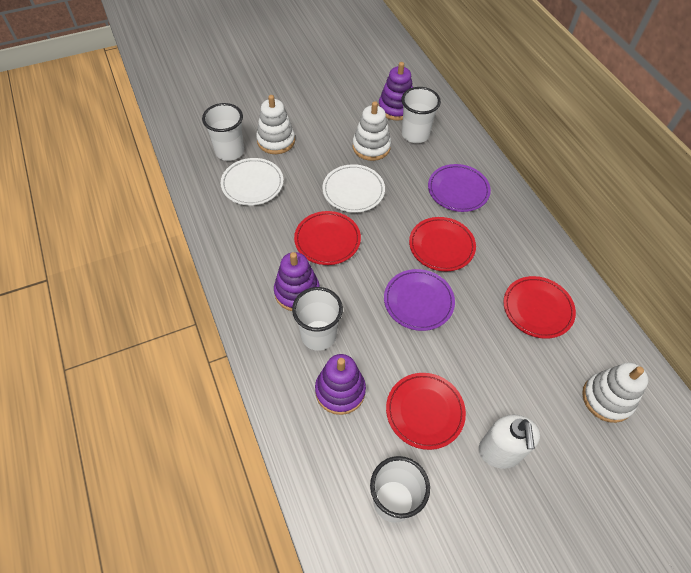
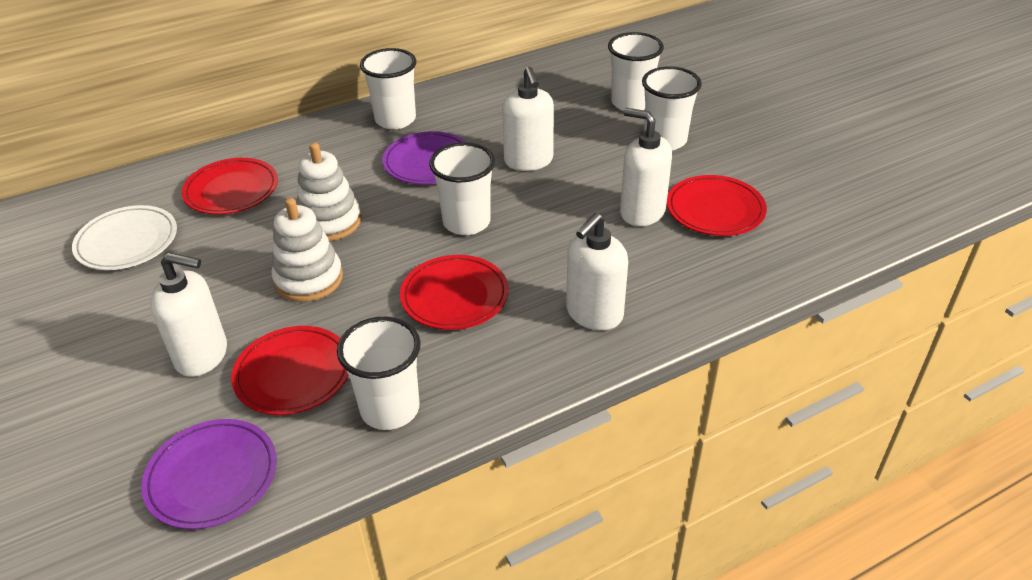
purple stacking toy: [274,252,320,311] [315,354,366,415] [378,62,413,121] = 3 -> none = 0
white cup: [202,103,244,161] [292,287,343,351] [370,456,430,523] [402,87,441,143] = 4 -> [337,317,421,430] [360,48,416,129] [429,142,495,235] [608,32,664,111] [642,66,702,150] = 5
white plate: [221,158,283,206] [322,164,385,213] = 2 -> [72,205,177,270] = 1
white soap dispenser: [479,415,540,469] = 1 -> [150,253,227,377] [502,67,554,171] [566,213,628,330] [620,108,672,226] = 4
white stacking toy: [256,95,295,154] [353,101,391,161] [582,362,648,423] = 3 -> [271,198,343,302] [296,143,361,241] = 2

